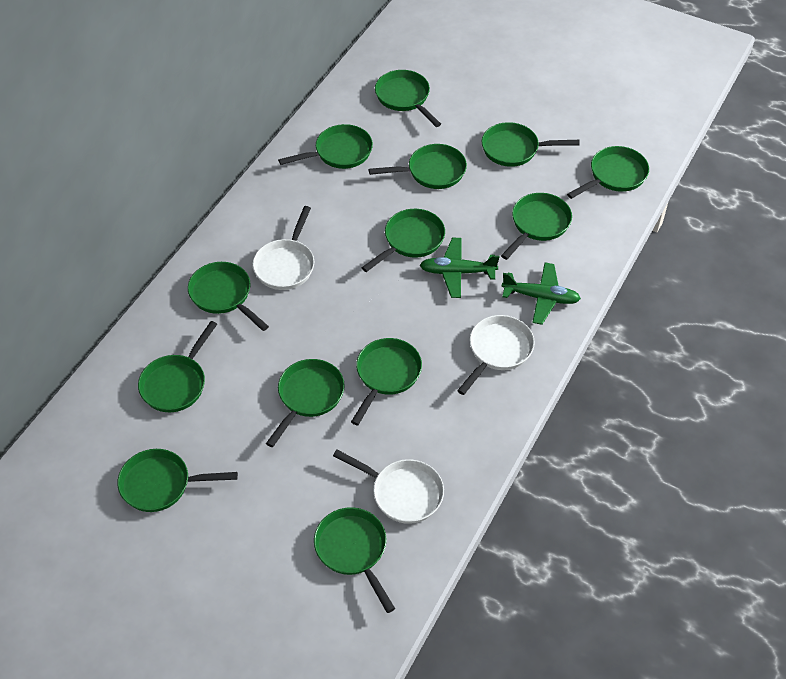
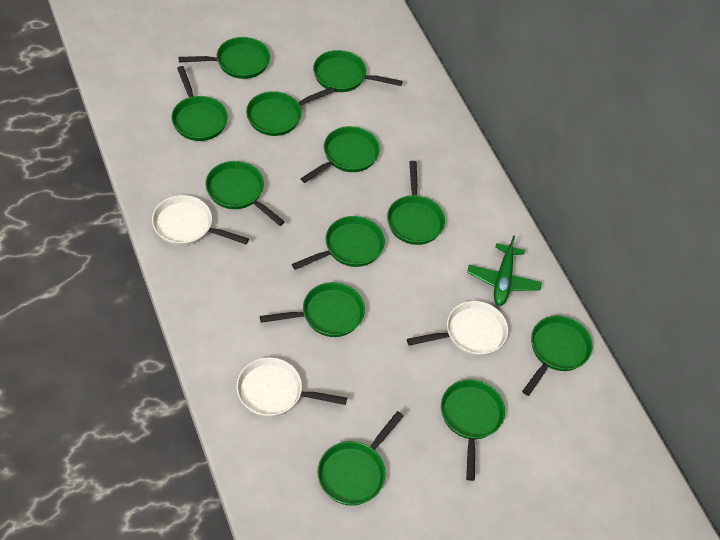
green pan: [117,449,238,512] [138,321,217,412] [188,262,269,331] [266,359,345,447] [278,124,373,169] [314,507,395,613] [351,338,422,426] [361,209,445,272] [369,144,467,189] [375,70,441,127] [481,122,580,167] [501,193,572,260] [567,146,649,199] = 13 -> [171,66,228,141] [178,37,270,79] [205,161,285,226] [246,87,334,136] [260,282,365,337] [292,216,385,270] [300,126,380,183] [313,50,403,92] [318,411,404,506] [387,161,445,245] [441,379,505,481] [522,316,593,396] = 12
green plane: [420,238,499,298] [501,262,581,325] = 2 -> [467,235,542,306] = 1

